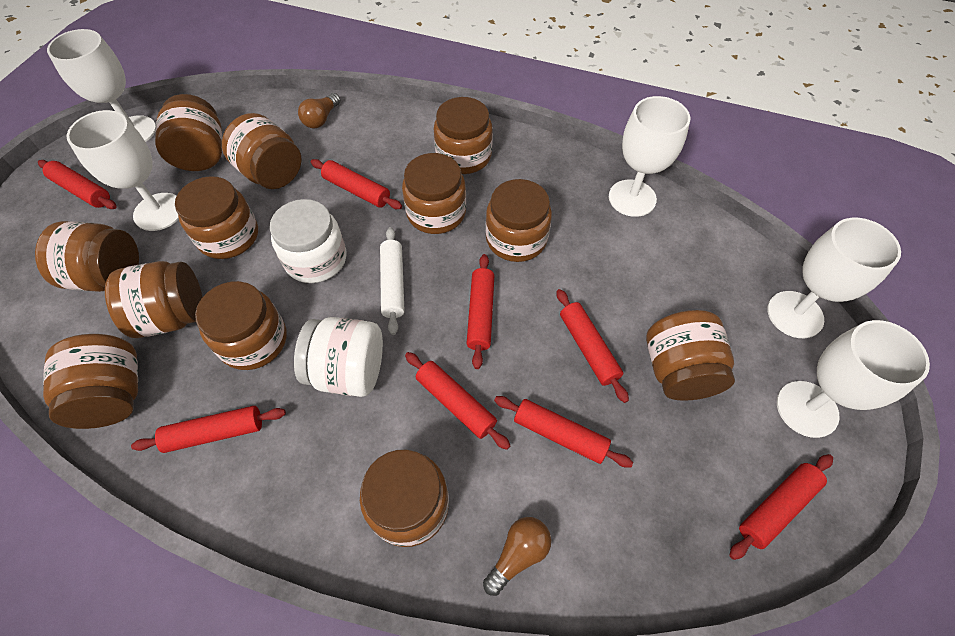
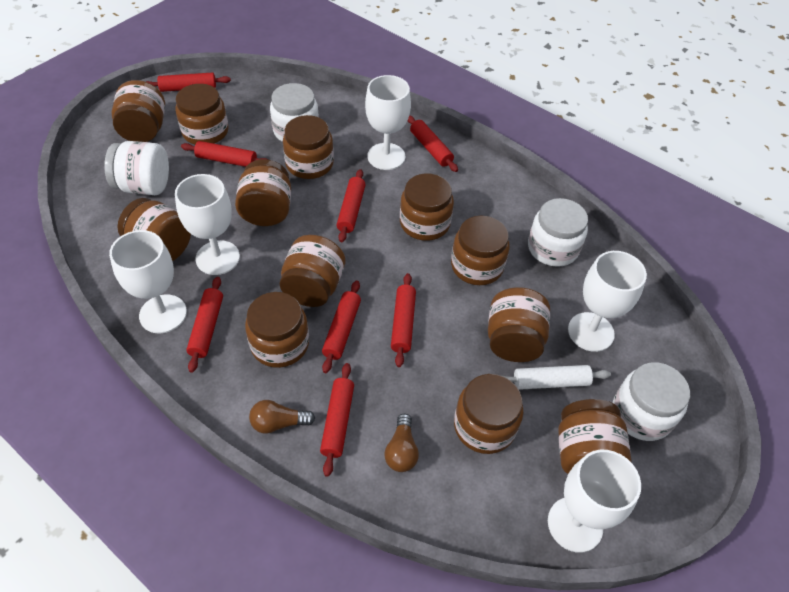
white jar: [270,199,346,283] [294,317,383,397] = 2 -> [104,141,169,195] [270,83,319,142] [528,198,588,267] [613,362,690,441] = 4

